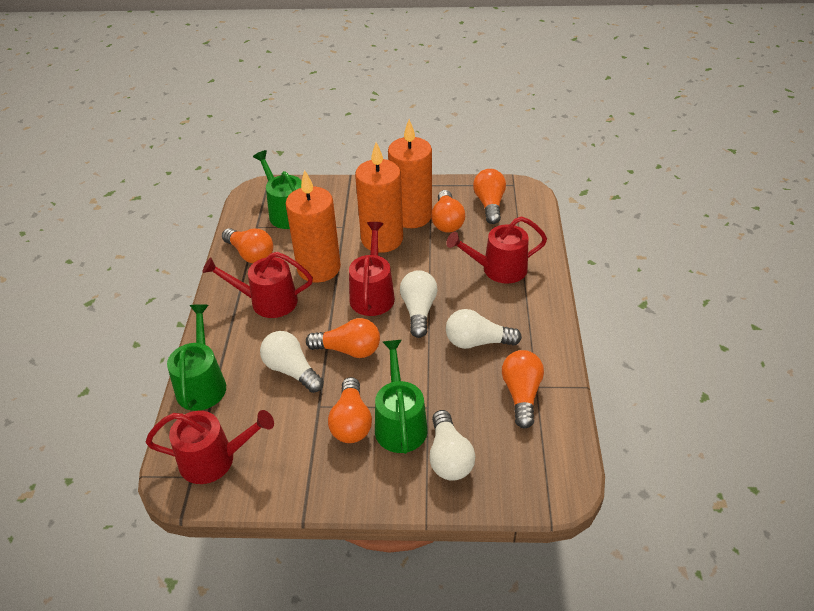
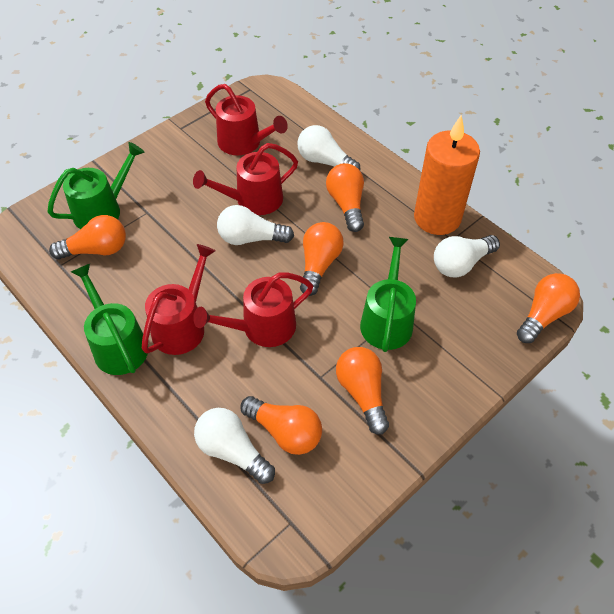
orange candle: [285,170,341,282] [355,142,403,253] [388,119,432,228] = 3 -> [414,115,480,235] = 1

